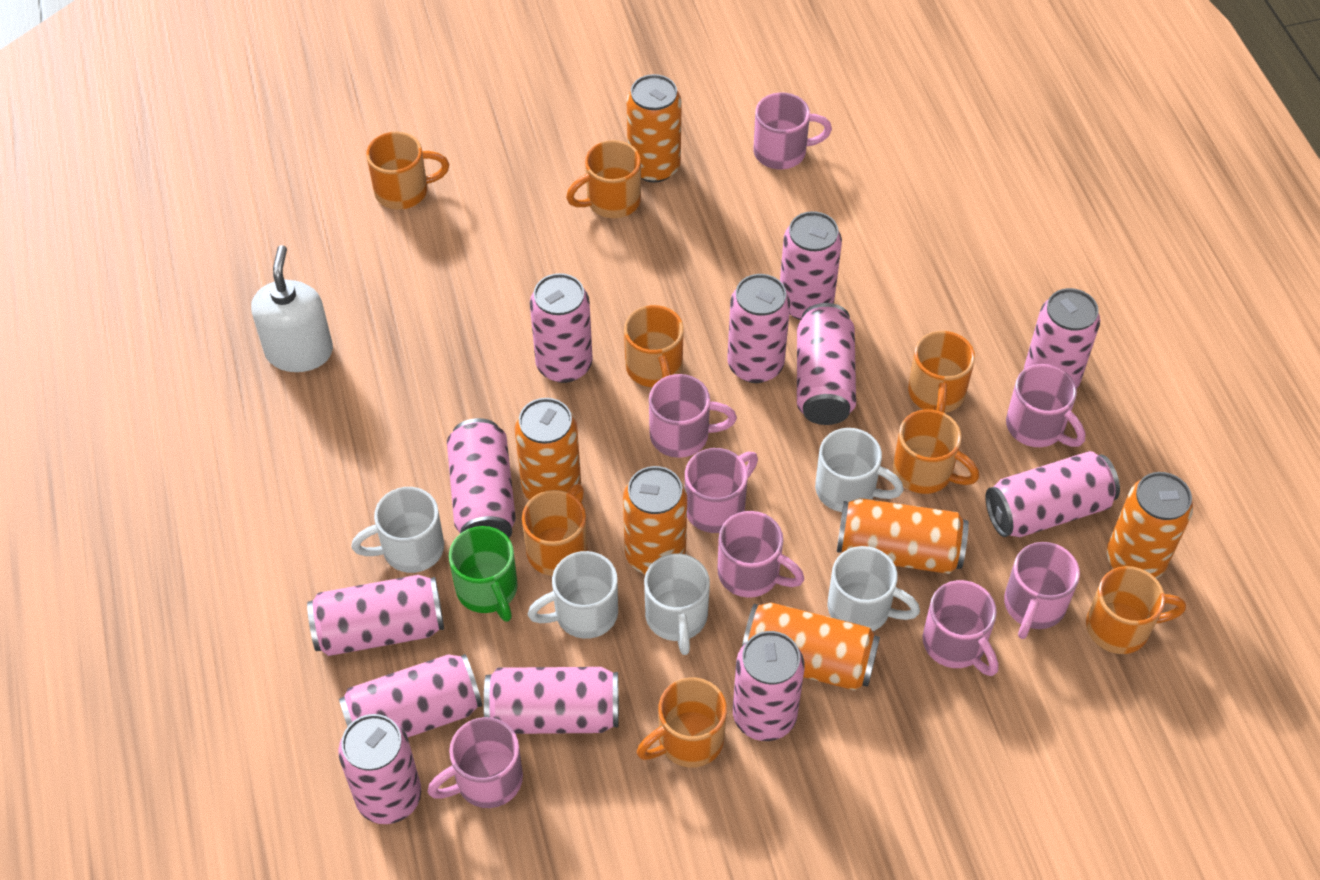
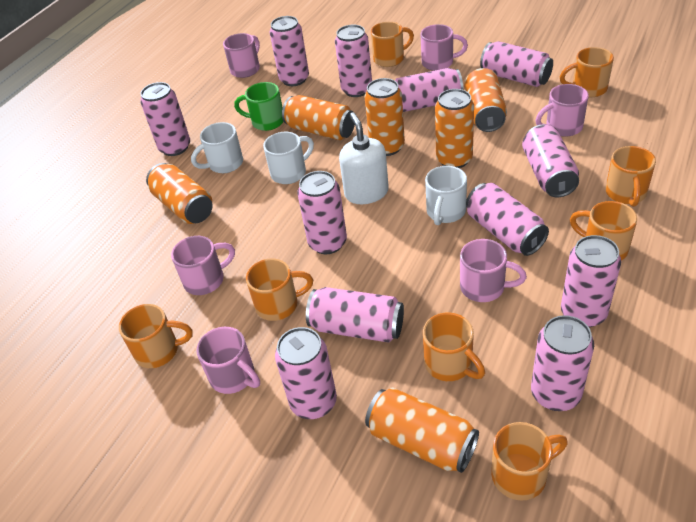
pink mug: [427,717,523,808] [649,374,737,458] [685,448,758,533] [717,511,805,598] [754,93,832,169] [923,580,998,676] [1004,542,1080,639] [1006,364,1085,447] = 8 -> [171,236,235,295] [197,327,260,394] [223,33,260,78] [420,24,468,71] [460,239,527,302] [535,84,588,137] = 6
white mug: [351,487,444,573] [527,551,618,639] [644,553,710,655] [815,428,904,512] [828,546,920,631] = 5 -> [191,122,243,173] [263,132,314,184] [425,166,467,225] = 3

